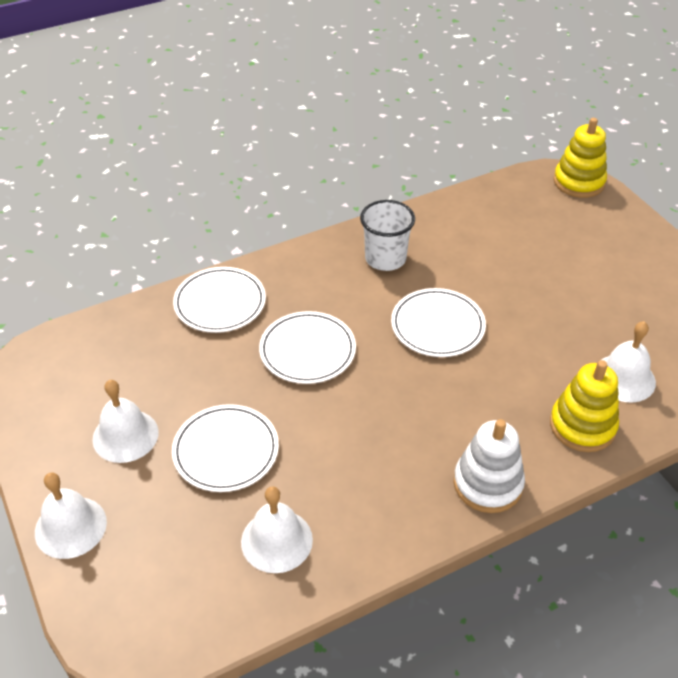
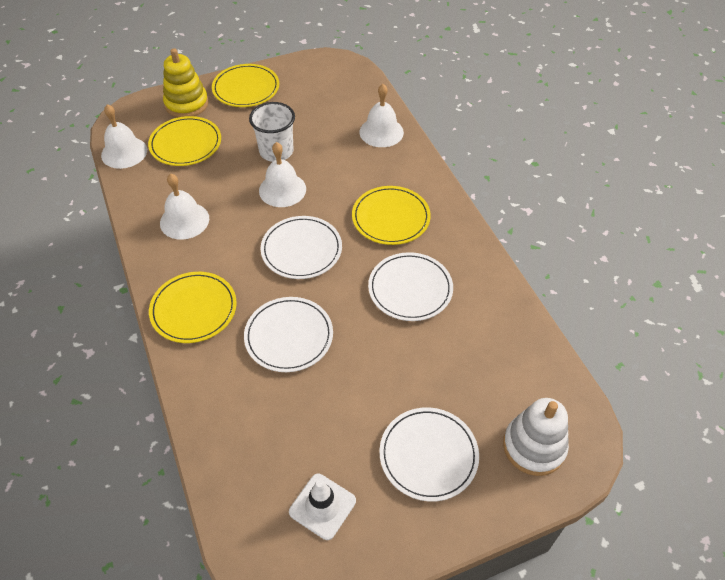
white traffic cone: none = 0 -> [289,474,356,540] = 1
yellow plate: none = 0 -> [148,116,221,166] [149,272,237,343] [212,64,279,107] [352,186,431,245] = 4
yellow stacking toy: [550,360,619,452] [553,118,607,198] = 2 -> [163,48,209,117] = 1

